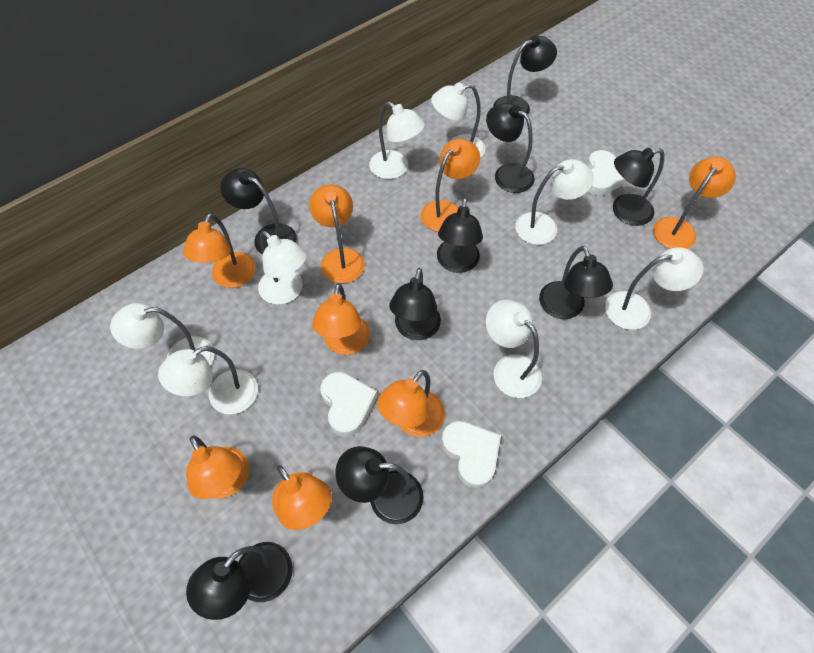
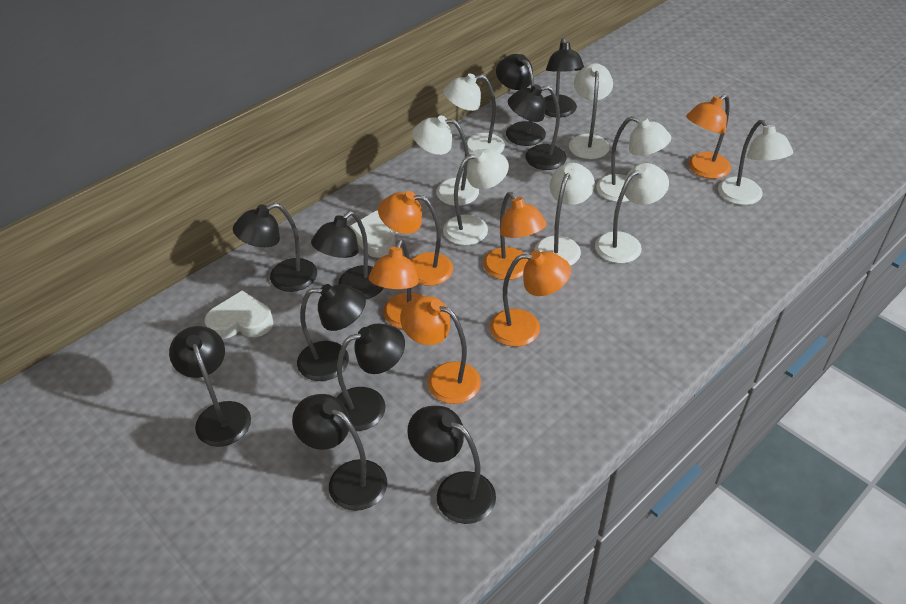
black lamp: [186,542,293,620] [220,168,297,255] [335,446,424,524] [389,268,441,340] [437,198,483,273] [486,103,535,193] [493,35,557,118] [539,246,613,319] [613,148,665,226] = 9 -> [169,326,251,447] [233,203,317,292] [292,394,387,511] [297,284,366,381] [311,211,384,299] [336,324,405,431] [407,406,496,524] [496,54,546,146] [508,84,567,170] [544,38,584,117] = 10
orange lamp: [183,213,256,288] [186,435,249,499] [272,465,332,530] [309,184,365,283] [312,283,370,355] [377,370,445,437] [421,139,480,232] [653,157,736,249] = 8 -> [369,239,422,329] [378,191,453,286] [400,296,481,404] [483,192,547,280] [490,250,571,347] [686,94,731,179] = 6
white heart: [321,372,377,437] [442,421,501,488] [587,150,628,196] = 3 -> [205,291,273,339] [349,210,398,258] = 2

